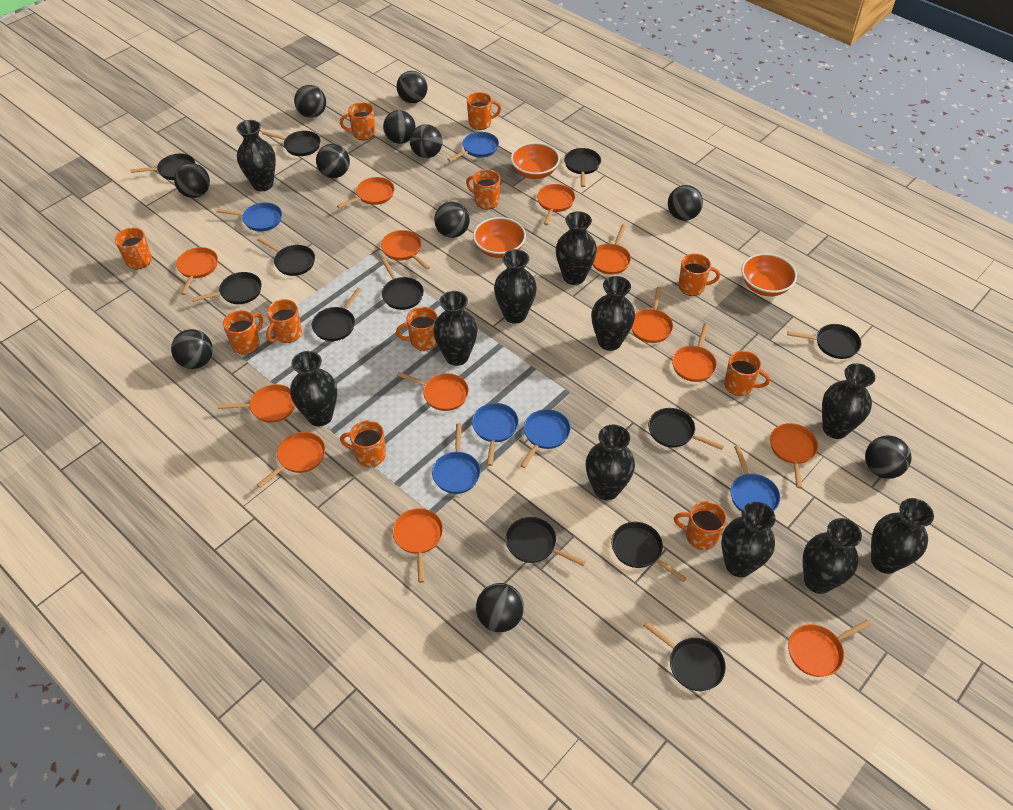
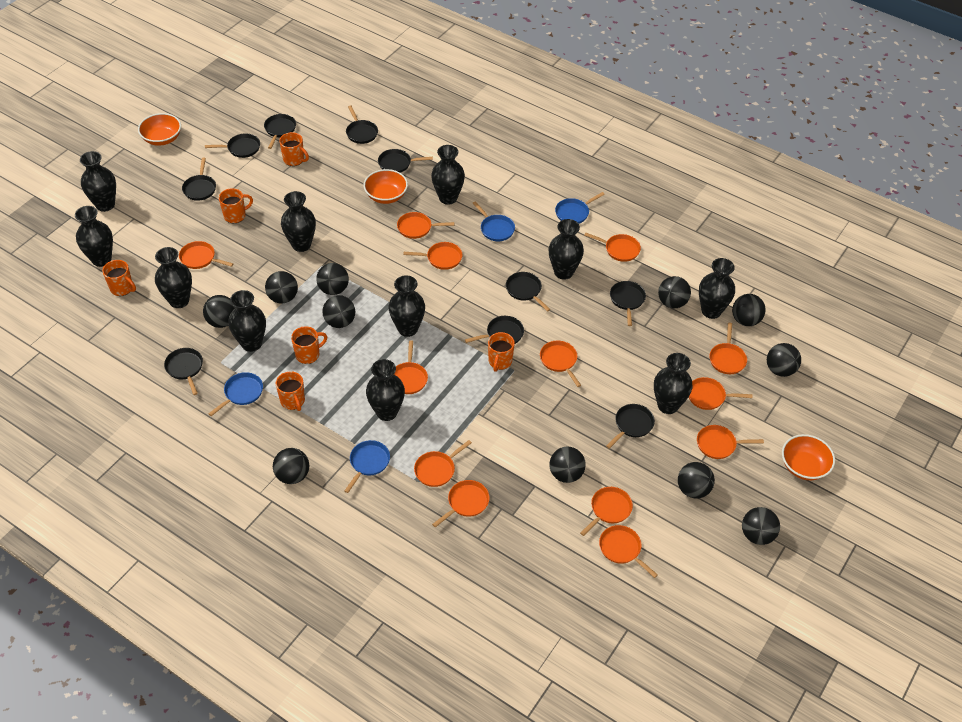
black pan: [131,154,195,180] [191,272,262,304] [257,237,315,276] [262,131,320,156] [312,288,362,341] [381,259,424,310] [506,517,586,566] [564,148,601,187] [611,522,687,582] [643,621,726,691] [648,408,724,450] [787,324,861,359] = 12 -> [164,348,203,395] [182,158,216,201] [205,133,260,158] [264,114,296,149] [346,105,378,144] [378,149,433,173] [465,316,524,344] [506,272,550,312] [606,404,655,449] [610,281,646,326] = 10
blue pan: [216,202,282,231] [432,424,481,494] [447,132,499,162] [472,403,519,466] [520,409,571,468] [730,445,780,512] = 6 -> [208,372,263,416] [344,440,390,493] [472,201,515,241] [555,192,605,224] = 4
orange mug: [115,228,152,269] [223,310,263,354] [266,299,302,343] [340,102,375,140] [340,420,386,467] [396,307,437,351] [466,169,500,210] [467,92,501,130] [674,501,727,550] [678,253,720,296] [724,351,770,396] = 11 -> [102,260,136,296] [219,188,253,223] [276,371,305,411] [279,132,309,166] [291,326,327,364] [488,332,515,372] = 6

